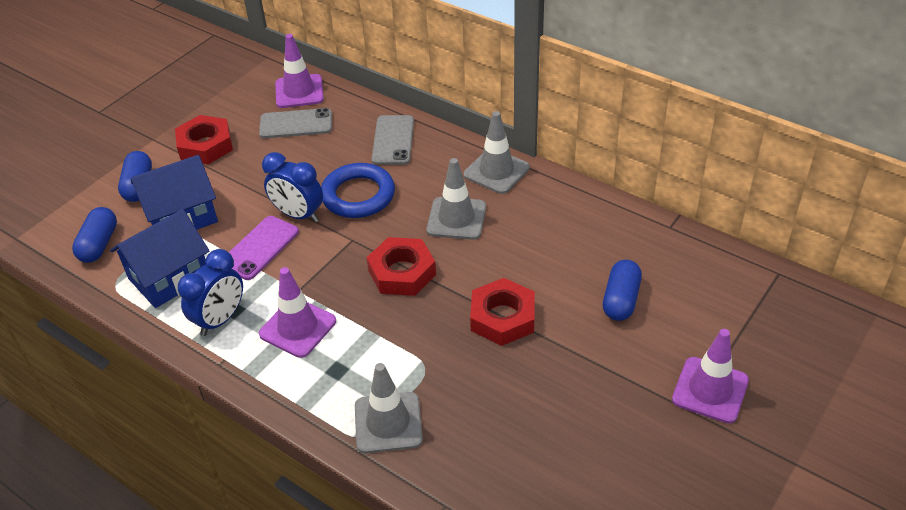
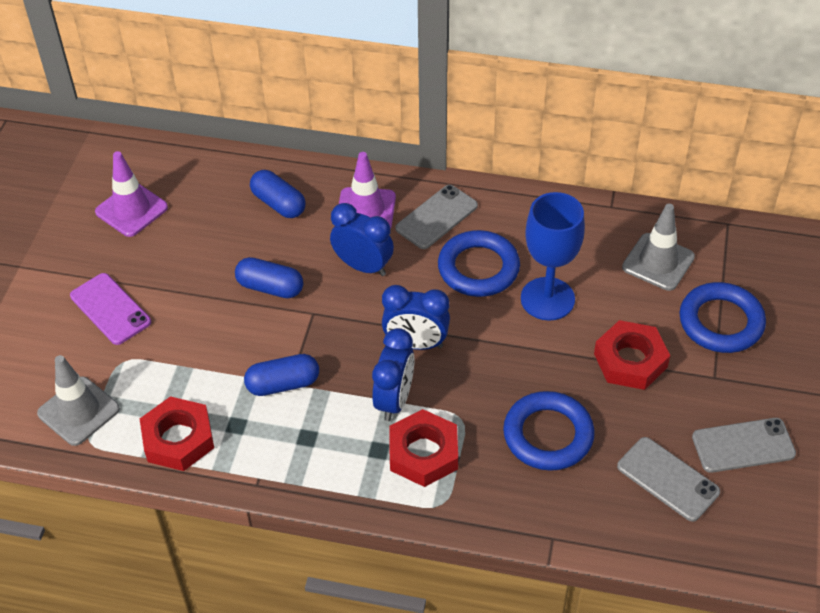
blue clock: [178,249,243,336] [262,152,323,222] = 2 -> [330,203,394,276] [372,328,414,421] [382,285,450,350] = 3
blue goblet: none = 0 -> [521,192,585,321] = 1
blue house: [110,209,209,308] [131,155,218,229] = 2 -> none = 0
blue ring: [321,163,395,218] = 1 -> [438,230,520,297] [503,391,595,471] [680,282,766,353] = 3
grey phone: [259,108,332,138] [371,115,414,165] = 2 -> [395,185,478,249] [617,437,720,522] [692,418,796,473] = 3
grey traffic cone: [355,363,423,453] [427,158,486,240] [464,111,530,194] = 3 -> [37,355,120,446] [622,204,695,291] = 2
purple traffic cone: [259,267,336,358] [275,34,324,108] [672,329,749,423] = 3 -> [95,151,168,237] [339,152,396,228] = 2

